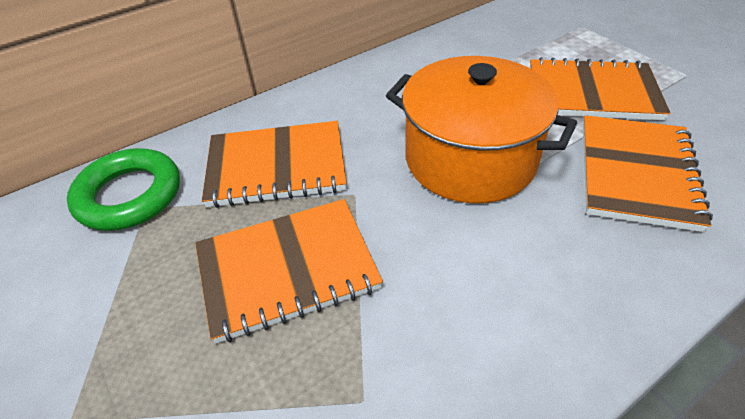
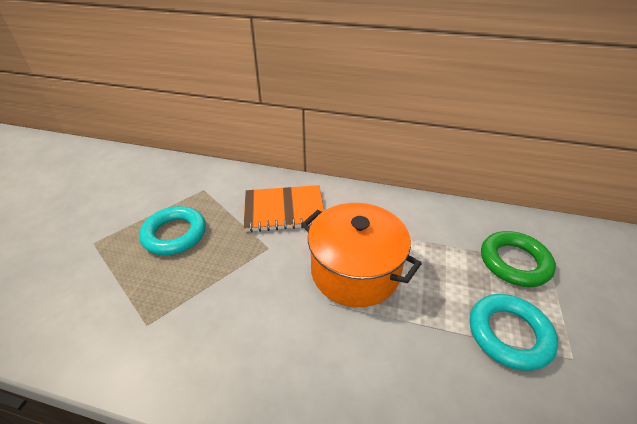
orange notebook: [195,199,383,344] [202,121,347,208] [530,57,671,120] [583,115,713,232] = 4 -> [243,185,324,232] = 1
turquoise ring: none = 0 -> [139,206,206,255] [470,294,558,371] = 2

